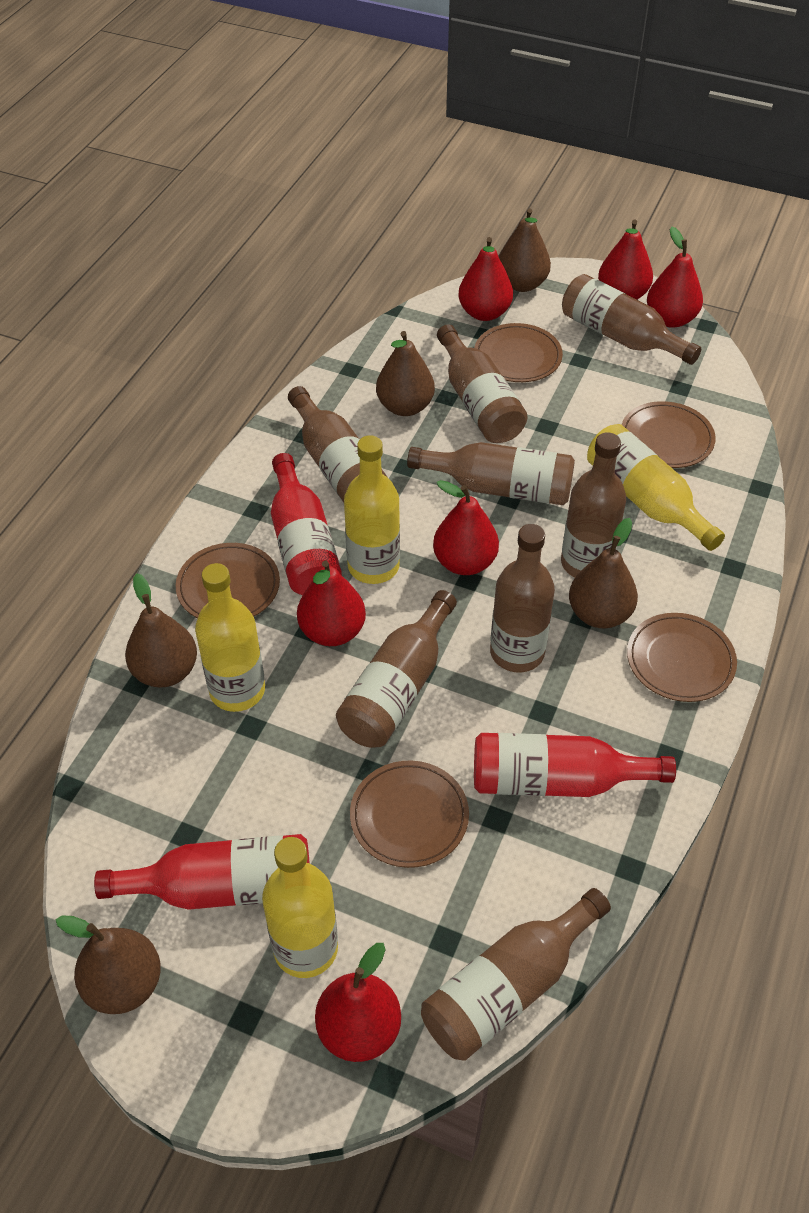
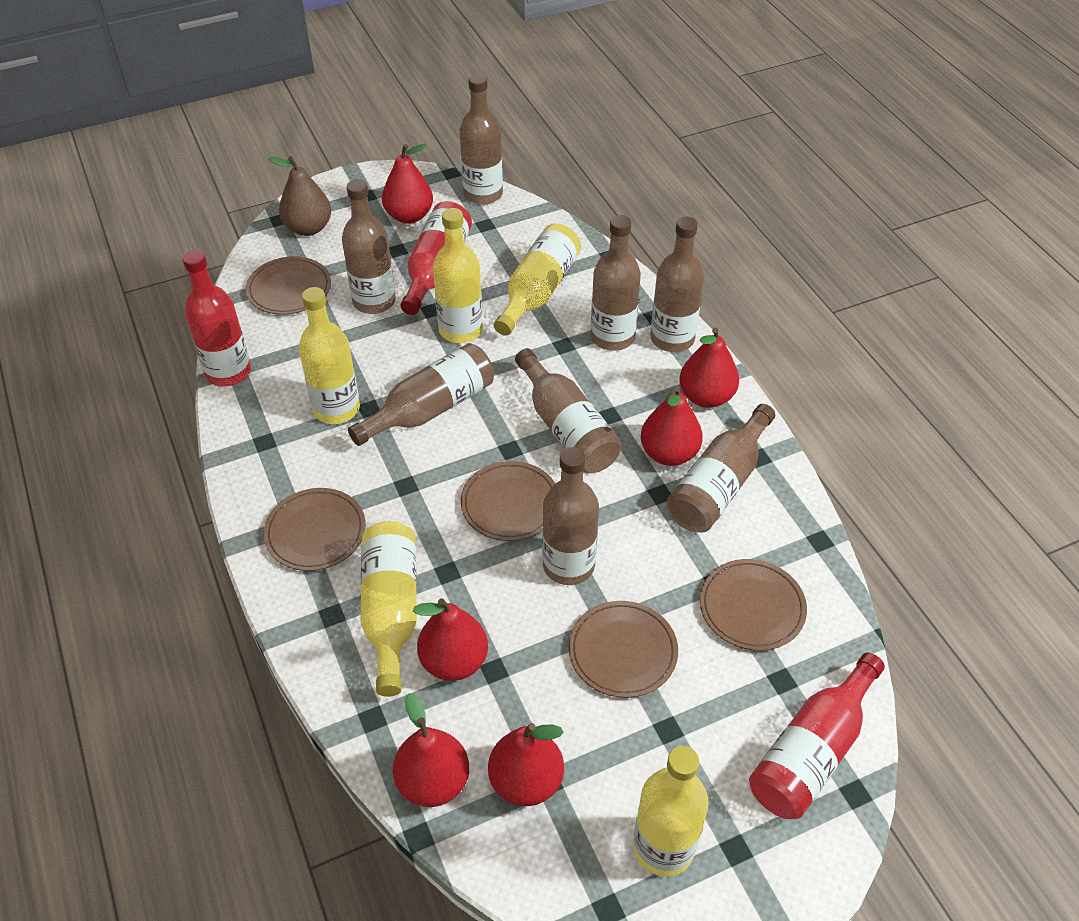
brown pear: [56,915,161,1014] [125,573,197,688] [376,331,435,416] [499,208,551,292] [569,518,638,628] = 5 -> [268,156,331,236] = 1
yellow bottle: [195,563,265,712] [262,837,338,978] [344,435,400,584] [587,424,725,551] = 4 -> [299,287,360,424] [360,521,417,697] [433,208,483,343] [494,223,581,336] [633,746,709,876] = 5

